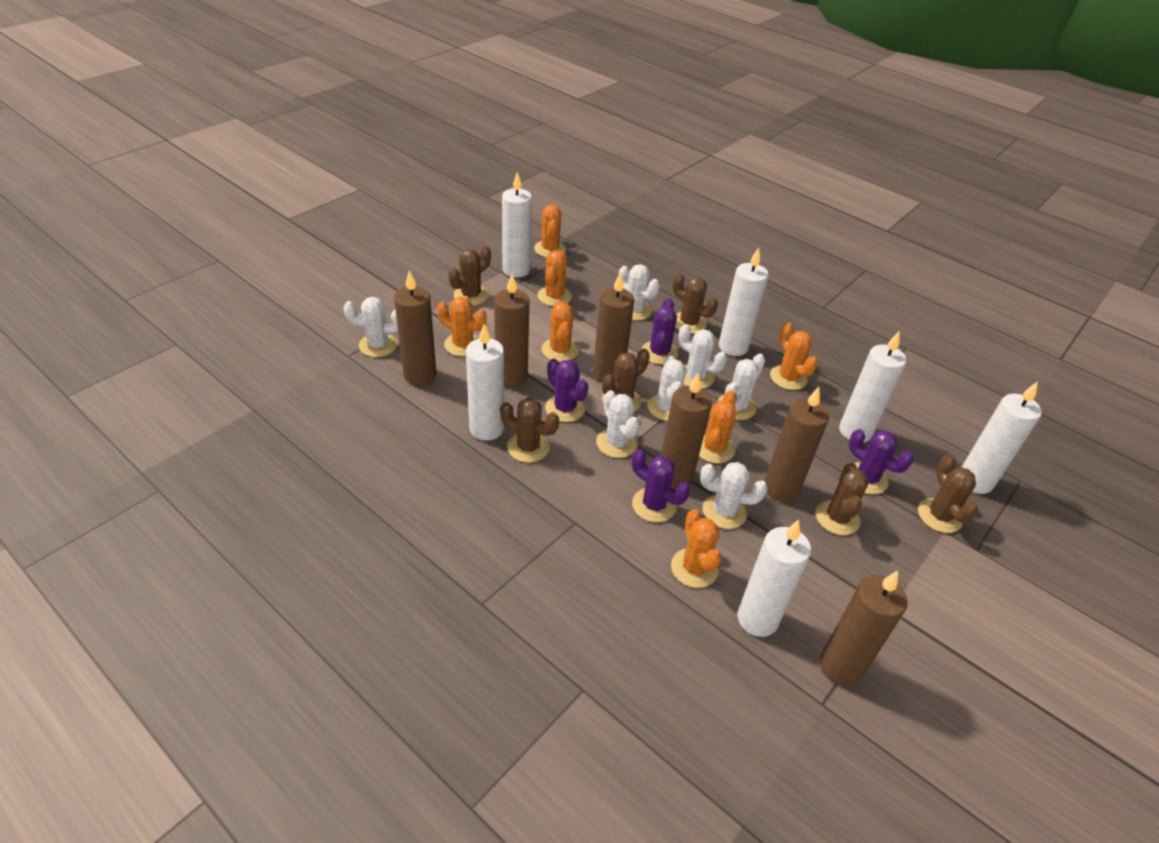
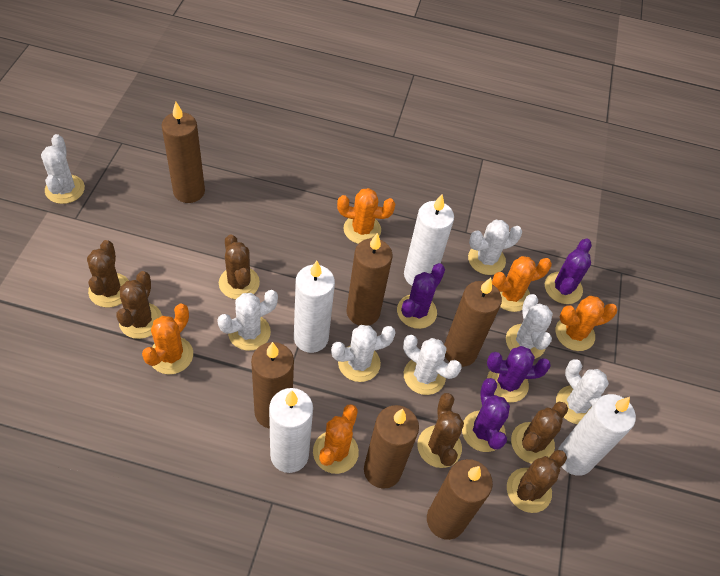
orange cactus: [437,297,487,357] [534,205,566,258] [538,251,572,306] [542,301,579,362] [671,509,721,588] [699,390,737,463] [770,323,818,390] = 7 -> [142,304,193,375] [313,404,359,474] [337,188,396,244] [492,256,552,312] [555,296,617,351] = 5
white candle: [466,324,504,441] [502,172,532,278] [719,248,769,356] [737,519,811,637] [839,331,907,443] [962,381,1042,494] = 6 -> [269,388,313,473] [294,261,335,353] [404,194,454,286] [558,394,636,476] = 4

